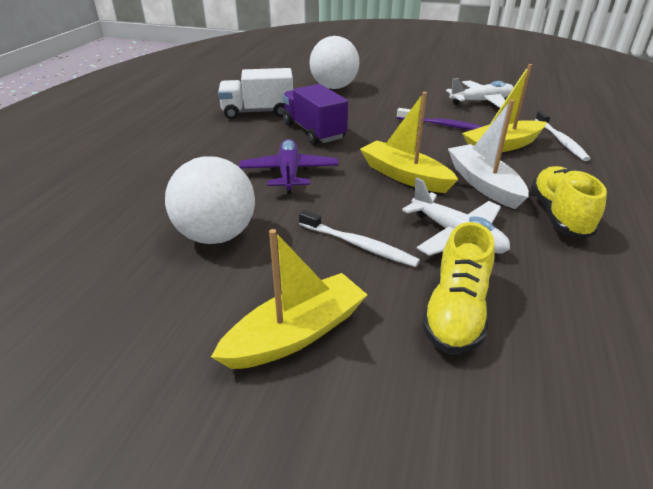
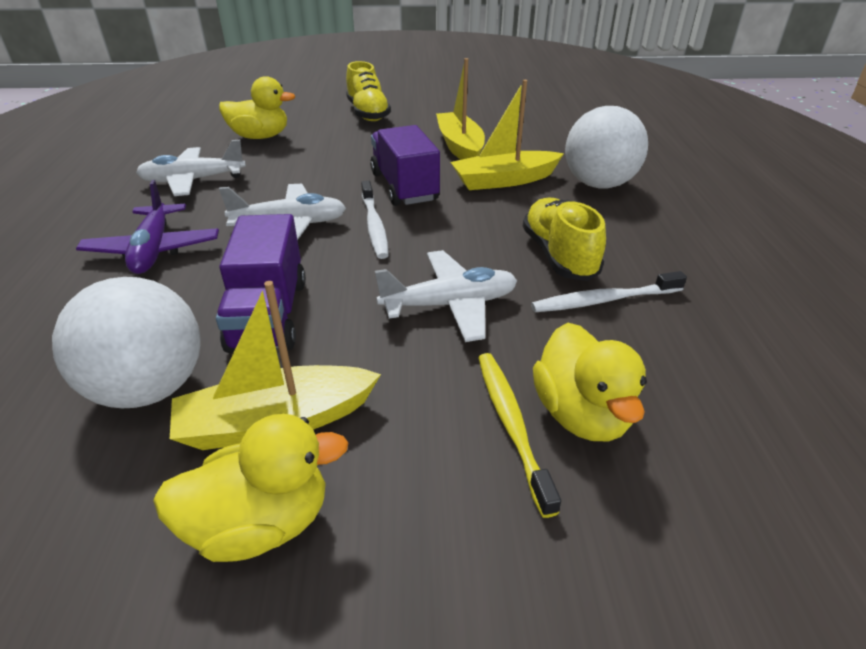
purple toothbrush: [397,108,483,130] = 1 -> none = 0
purple truck: [283,84,348,145] = 1 -> [216,214,306,353] [370,125,440,206] = 2
white boat: [448,100,529,209] = 1 -> none = 0
white plane: [402,178,510,256] [446,78,514,108] = 2 -> [136,140,246,196] [219,184,346,240] [375,250,517,342] = 3
white truck: [218,68,293,119] = 1 -> none = 0
yellow duck: none = 0 -> [153,414,348,562] [219,76,295,139] [533,323,647,441] = 3
yellow toothbrush: none = 0 -> [478,353,561,518] = 1

